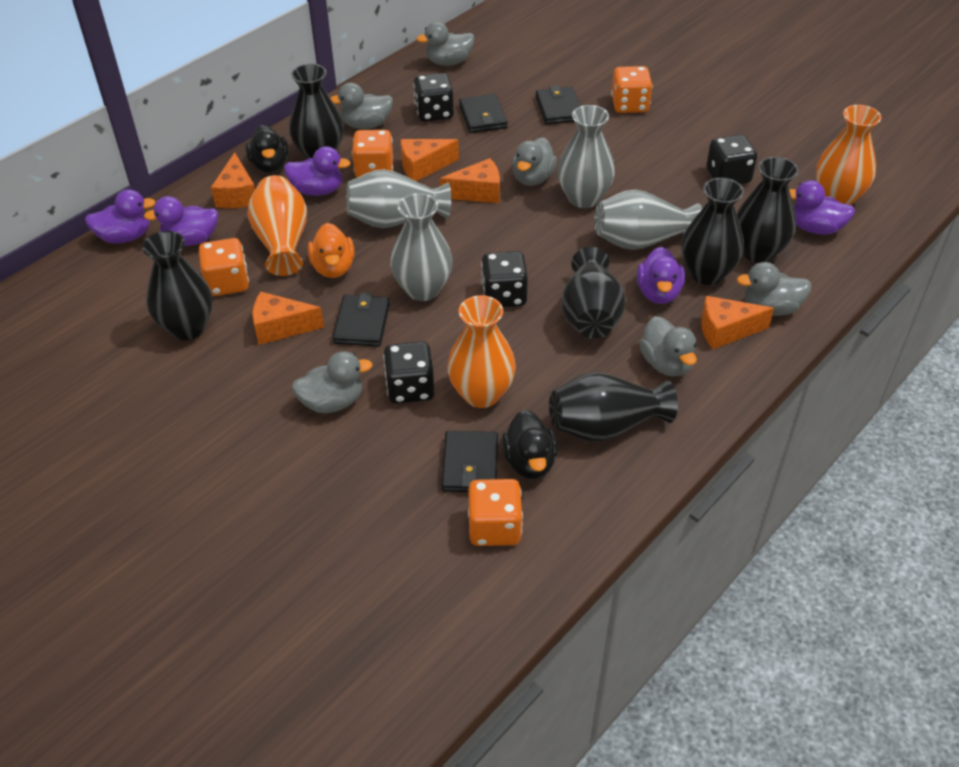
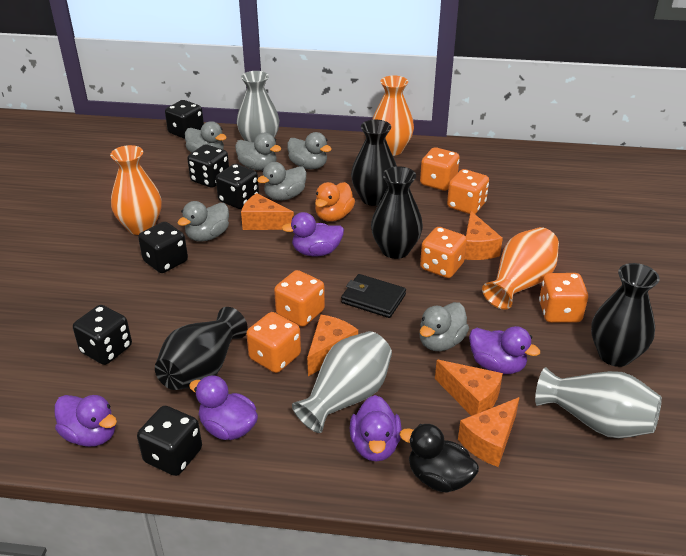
black dice: [383,341,435,404] [413,73,454,122] [481,251,528,307] [706,134,757,184] = 4 -> [73,305,132,365] [137,406,202,476] [138,222,188,273] [165,100,204,139] [187,144,229,188] [216,164,259,209] = 6
black duck: [245,125,289,173] [501,410,558,479] = 2 -> [400,424,479,492] = 1
black vase: [142,231,213,340] [289,64,344,159] [549,372,678,442] [561,247,626,339] [681,178,744,285] [737,157,798,263] = 6 -> [155,307,248,390] [351,120,397,206] [371,166,423,259] [591,263,660,367] = 4
black wallet: [333,292,390,347] [441,431,498,492] [459,94,508,133] [535,85,580,125] = 4 -> [341,274,406,318] = 1
grey vase: [346,169,451,228] [390,193,453,301] [557,105,615,208] [594,190,703,250] = 4 -> [237,71,280,142] [292,331,392,433] [535,367,662,438] = 3
orange dice: [199,238,249,296] [352,130,393,178] [468,479,523,546] [611,66,652,113] = 4 -> [246,312,301,373] [274,270,325,327] [420,147,460,191] [420,227,467,278] [447,169,489,214] [539,273,588,323] = 6

